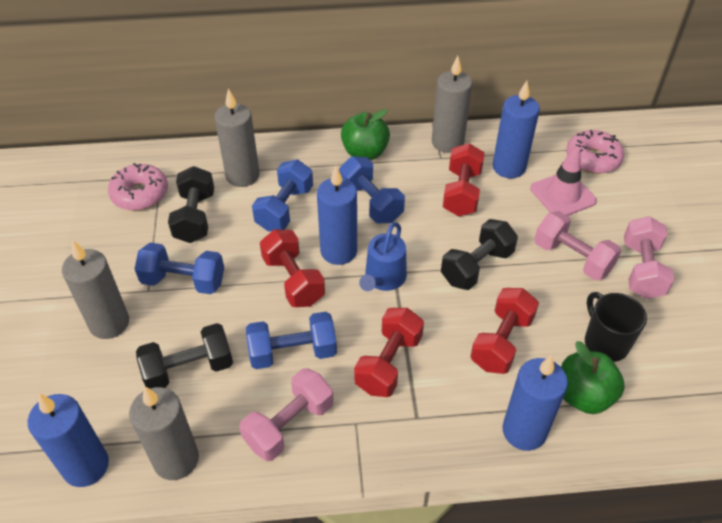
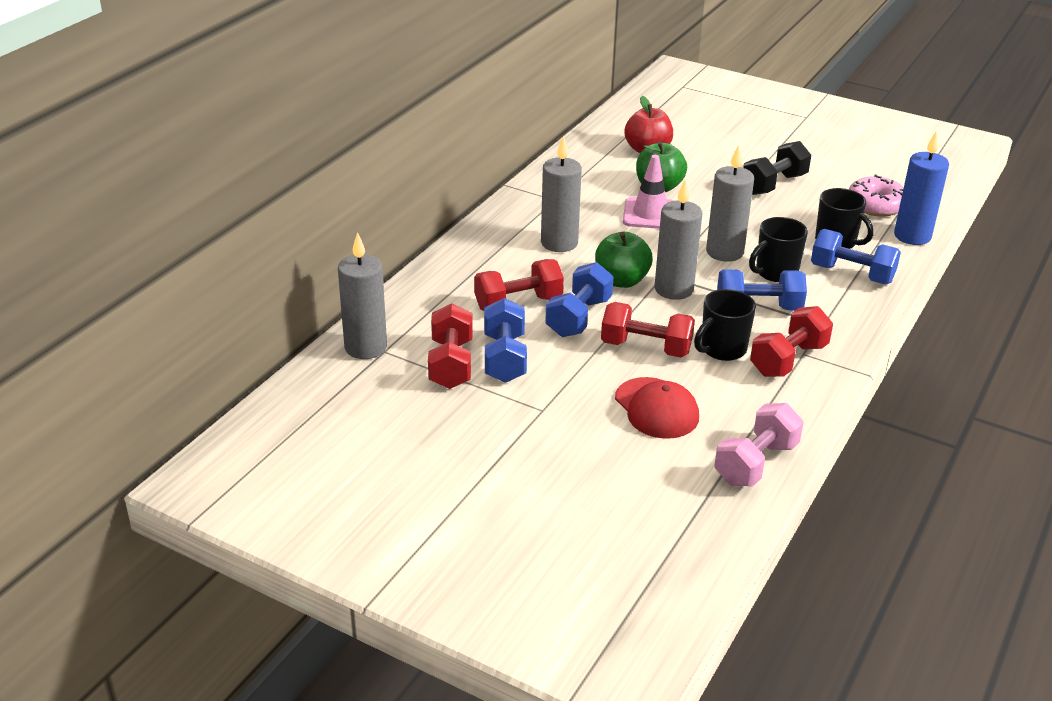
black dumbbell: [136,323,233,389] [168,166,214,243] [441,219,518,290] = 3 -> [743,141,811,195] = 1
black mug: [585,292,647,362] = 1 -> [694,289,756,361] [749,217,808,282] [815,188,874,249] = 3
blue candle: [28,393,109,487] [317,166,357,265] [493,81,540,178] [502,355,568,451] = 4 -> [894,130,949,245] = 1
blue watering can: [359,222,407,291] = 1 -> none = 0
pink donut: [108,163,168,210] [566,130,624,174] = 2 -> [849,174,904,217] = 1
pink dumbbell: [239,368,334,461] [534,211,621,281] [624,216,674,299] = 3 -> [714,403,804,486] = 1
red apple: none = 0 -> [624,96,673,153] = 1
red cap: none = 0 -> [615,377,699,439] = 1

